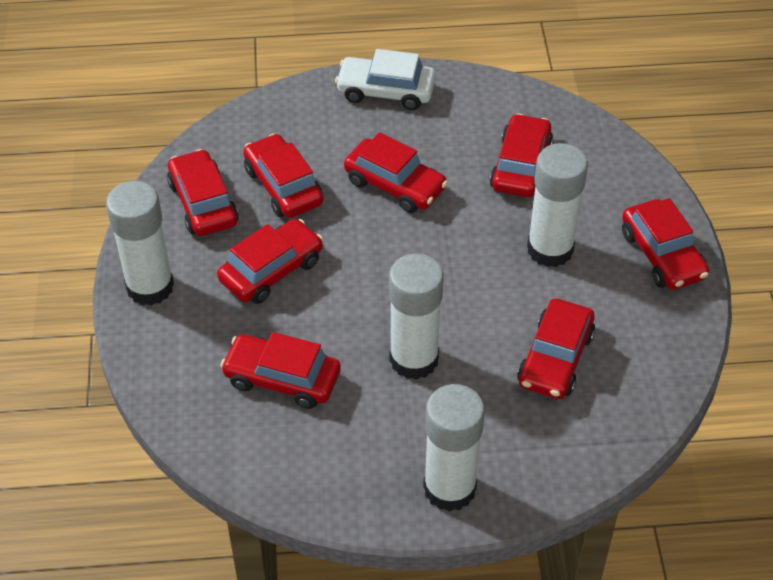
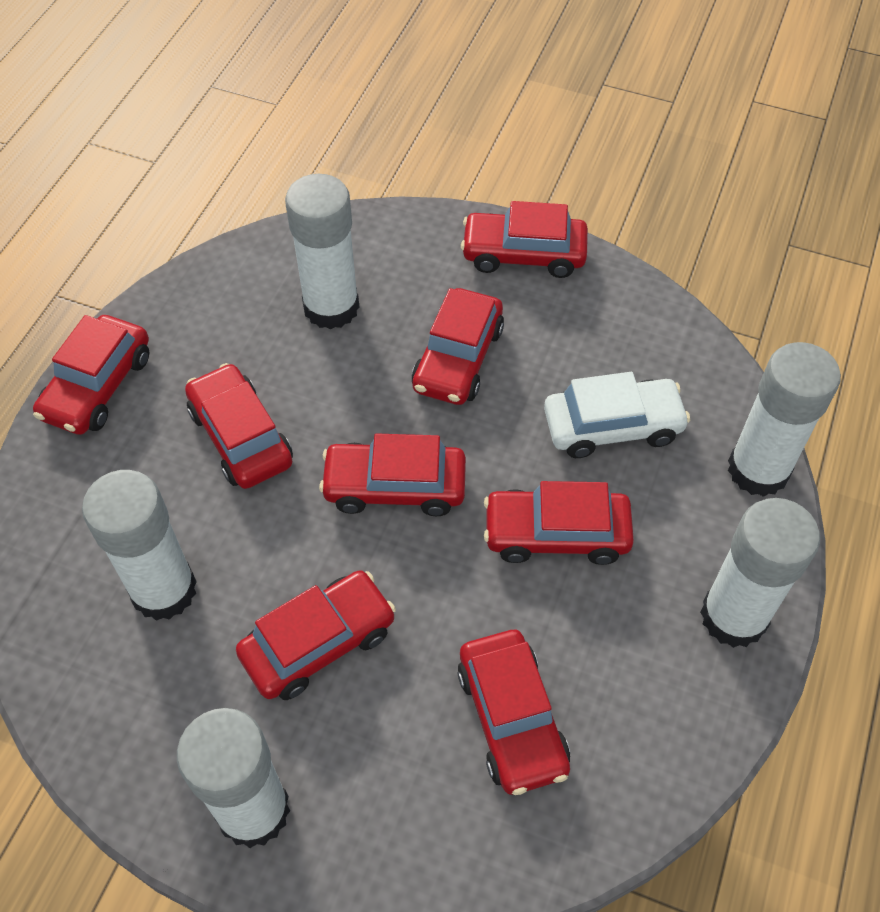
white glue stick: [106,181,174,306] [389,254,444,380] [423,384,485,512] [527,143,588,267] = 4 -> [82,470,197,621] [177,708,290,848] [285,174,359,330] [700,498,820,648] [728,342,841,497] = 5

